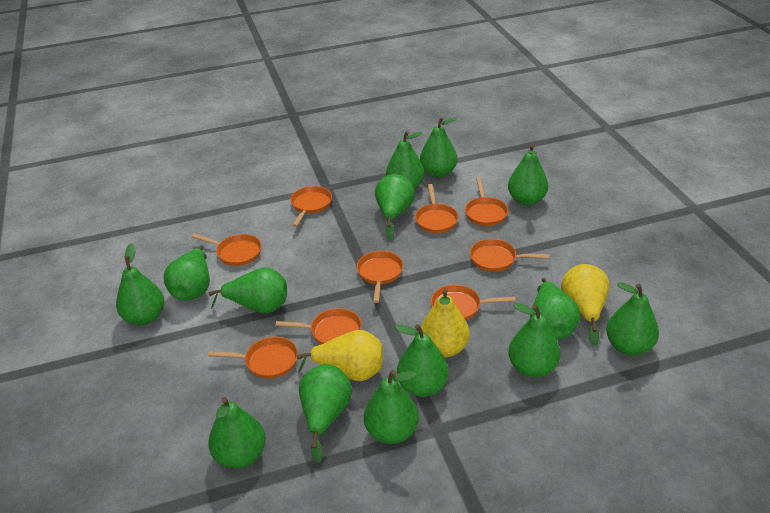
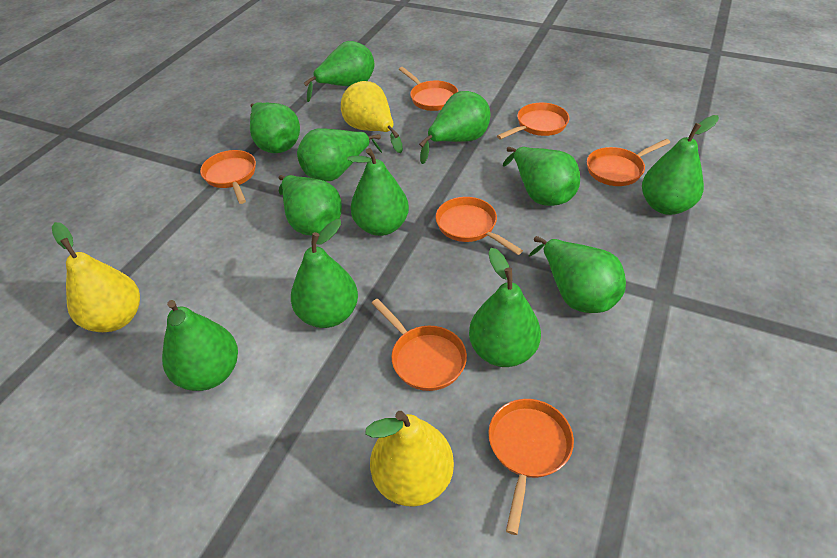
green pear: [116,243,164,325] [164,245,210,301] [208,397,266,469] [209,267,287,314] [299,364,352,463] [364,370,419,444] [375,174,415,240] [386,131,424,189] [395,324,449,397] [420,117,458,178] [508,144,548,205] [508,303,561,377] [530,278,580,340] [606,282,659,356] = 14 -> [162,300,238,391] [250,102,300,153] [279,175,342,236] [291,219,358,328] [297,128,382,181] [304,41,374,102] [347,148,409,236] [419,91,490,164] [469,248,541,367] [503,147,580,206] [529,236,626,313] [642,115,719,215] = 12
orange pan: [191,234,262,266] [208,336,298,379] [275,308,362,344] [290,186,332,227] [357,251,403,303] [415,184,459,233] [431,285,516,320] [465,178,508,226] [470,239,549,272] = 9 -> [200,150,256,204] [372,299,467,391] [399,67,458,111] [436,197,523,255] [489,399,574,535] [497,103,569,139] [587,139,670,186] = 7

